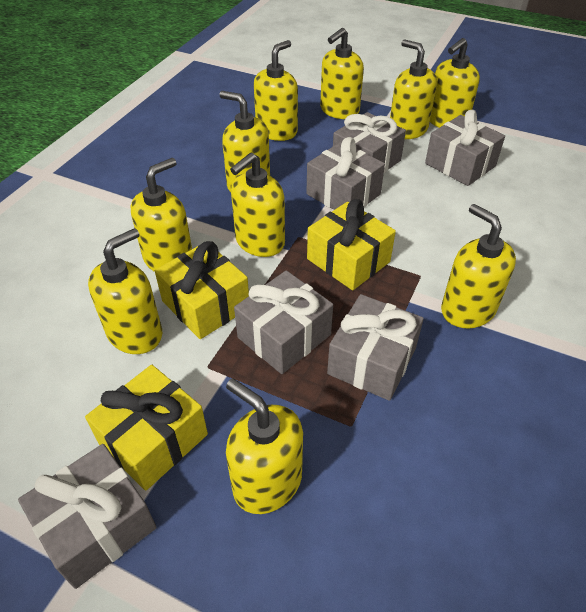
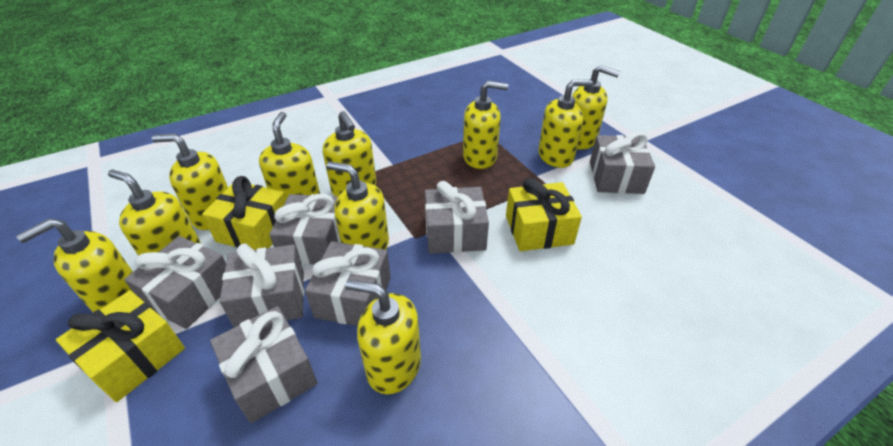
grey gift: [18,444,157,589] [234,270,333,374] [306,137,385,210] [327,294,424,401] [333,112,406,173] [425,110,505,186] = 6 -> [124,236,226,329] [210,306,317,423] [219,243,304,327] [269,194,341,265] [305,241,391,326] [425,181,489,254] [590,132,655,194] = 7

